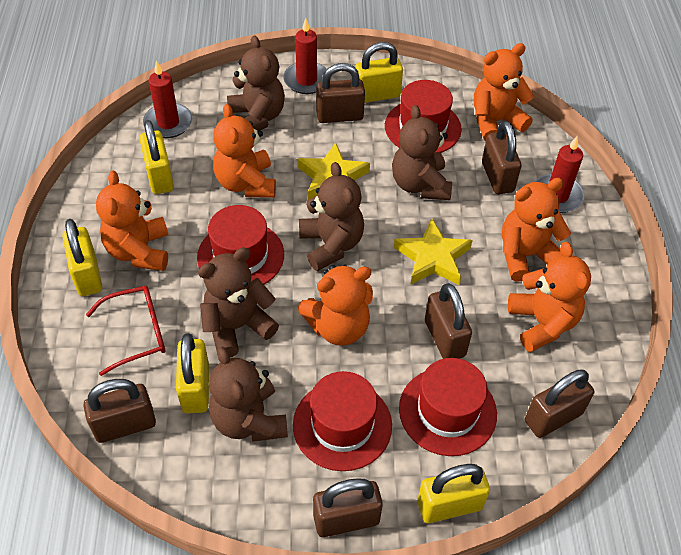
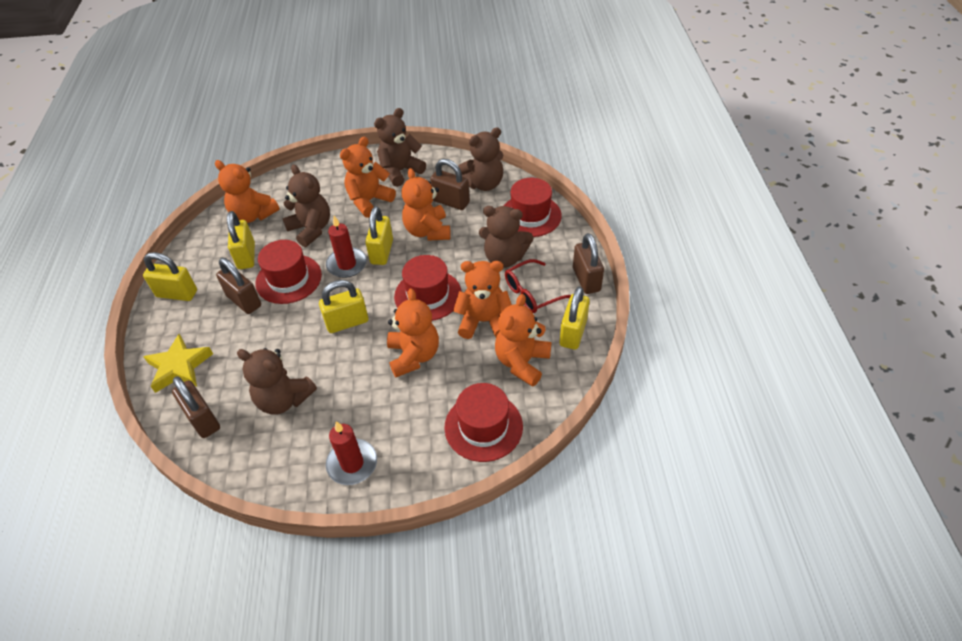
brown padlock: [83,379,156,443] [313,478,383,537] [316,63,365,123] [425,283,472,359] [482,121,521,194] [525,369,594,438] = 6 -> [172,376,220,438] [216,258,261,314] [430,159,470,210] [573,233,604,294] = 4
red candle: [143,61,193,138] [283,18,327,94] [535,136,585,213] = 3 -> [326,216,367,278] [326,421,377,485] = 2
yellow star: [297,142,370,200] [394,219,473,285] = 2 -> [143,334,213,393] = 1

